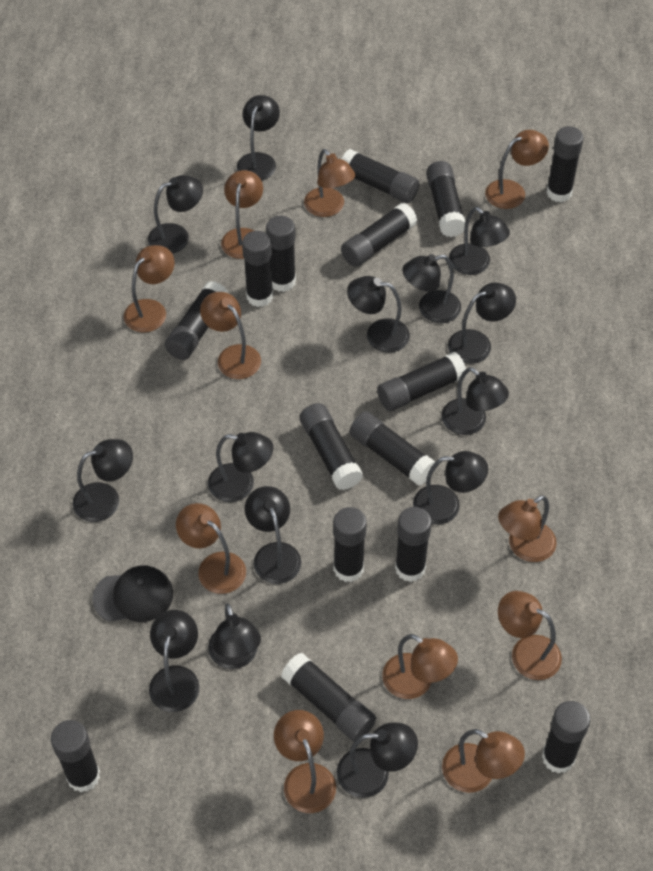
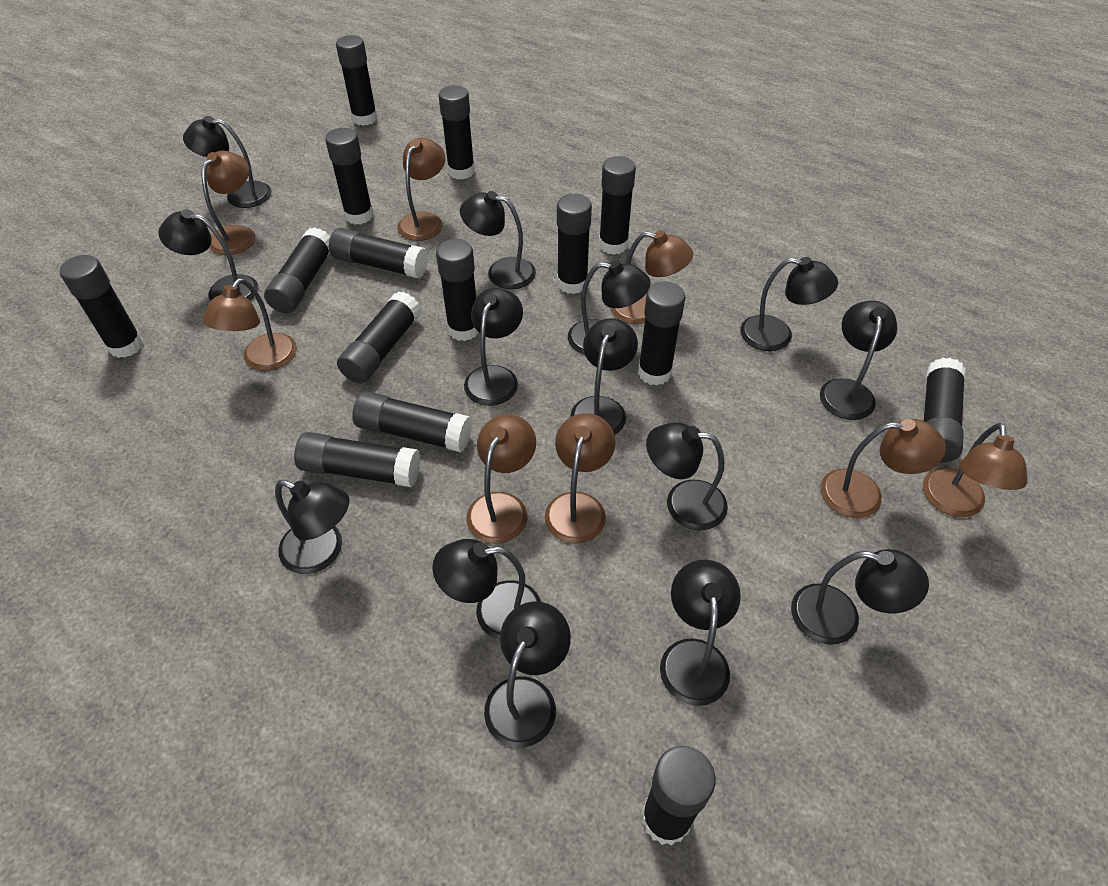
black cap: [92,565,173,622] = 1 -> none = 0
brown lamp: [124,245,175,332] [176,503,246,594] [200,292,261,379] [221,170,263,259] [274,710,336,813] [304,149,355,217] [382,634,458,699] [442,729,525,793] [485,130,549,209] [498,495,557,562] [498,591,562,680] = 11 -> [202,151,255,255] [203,278,297,371] [397,137,445,241] [466,414,536,544] [545,413,616,544] [611,230,693,324] [821,419,946,518] [923,423,1027,517] = 8

